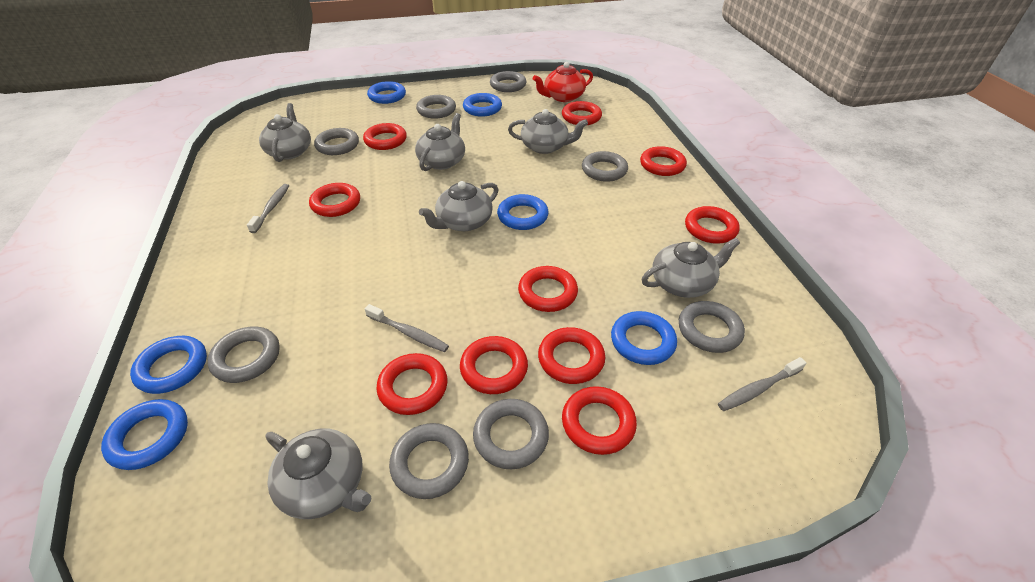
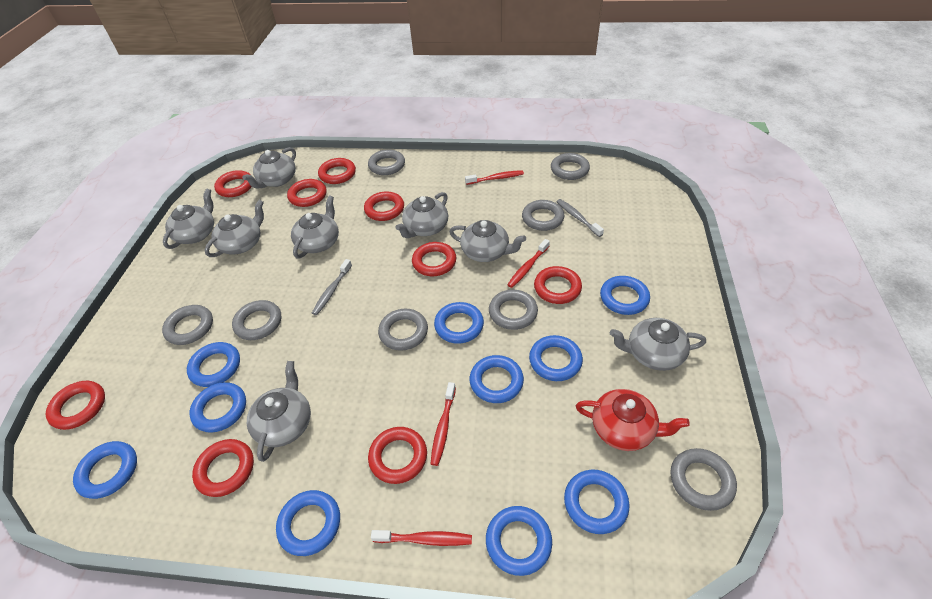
blue ring: [101,399,188,470] [130,336,207,394] [367,81,406,104] [463,93,502,117] [497,194,549,230] [611,311,677,365] = 6 -> [73,441,137,499] [187,342,240,387] [190,382,246,433] [276,490,340,556] [434,302,484,344] [470,355,524,403] [486,506,552,576] [529,335,583,381] [564,470,629,534] [600,276,650,315] = 10
grey teapot: [259,103,311,162] [265,429,371,519] [415,113,465,171] [419,181,498,231] [508,109,588,154] [642,238,740,298] = 6 -> [163,188,214,249] [205,200,264,257] [242,147,296,189] [247,361,311,462] [291,195,339,259] [395,192,448,238] [449,220,526,262] [610,318,706,371] = 8
grey toothbrush: [247,184,289,233] [365,304,449,352] [718,357,807,411] = 3 -> [312,259,352,315] [557,199,604,237] = 2
red ring: [309,183,360,217] [363,123,407,150] [376,353,448,415] [460,336,528,394] [518,266,578,312] [538,327,605,384] [562,101,602,125] [562,386,637,455] [640,146,687,176] [685,206,740,244] = 10 -> [46,381,105,430] [192,439,254,497] [214,170,252,197] [287,179,327,207] [318,158,356,184] [364,191,404,221] [368,427,427,484] [412,242,456,276] [534,266,582,304] = 9
red toothbrush: none = 0 -> [371,530,472,546] [431,382,456,466] [465,170,524,185] [507,239,550,288] = 4

